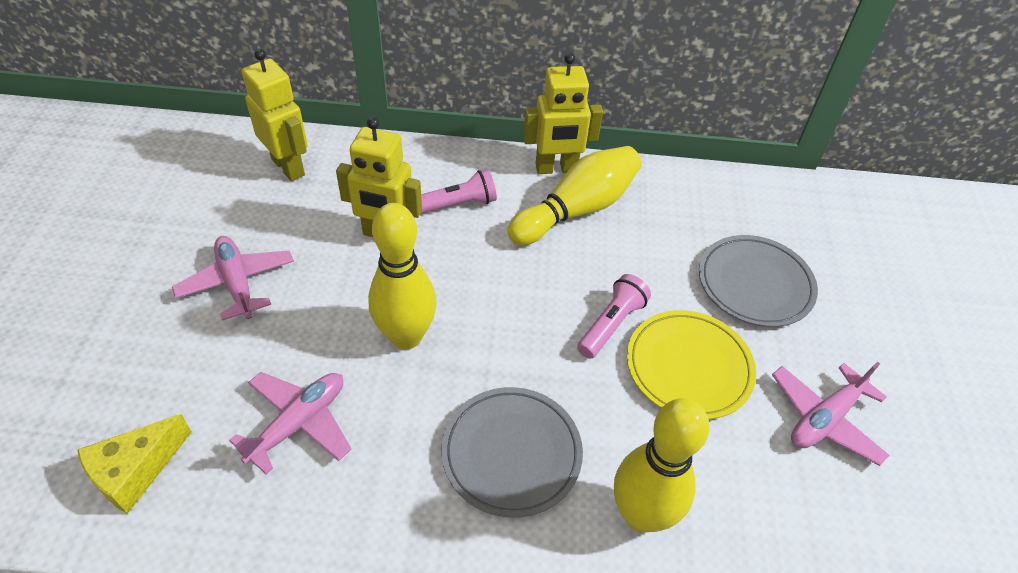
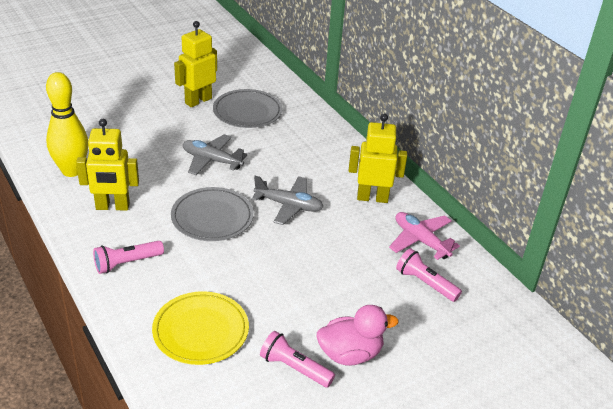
grey plane: none = 0 -> [183,134,247,175] [252,176,323,225] = 2
pink duck: none = 0 -> [317,305,399,366] = 1
pink flashlight: [421,169,497,214] [577,274,651,359] = 2 -> [93,241,164,274] [260,331,335,388] [396,248,462,302] = 3
pink plane: [172,236,294,321] [229,372,351,474] [772,362,890,466] = 3 -> [389,212,460,260] = 1
yellow bowling pin: [368,203,437,350] [507,146,642,245] [614,398,710,533] = 3 -> [46,72,88,177] = 1
yellow cheese: [77,414,192,514] = 1 -> none = 0

